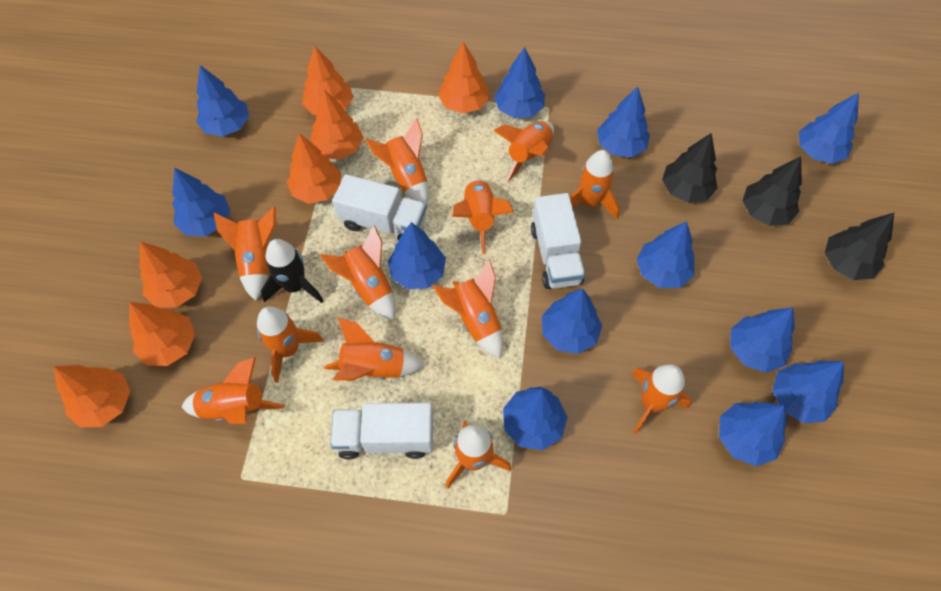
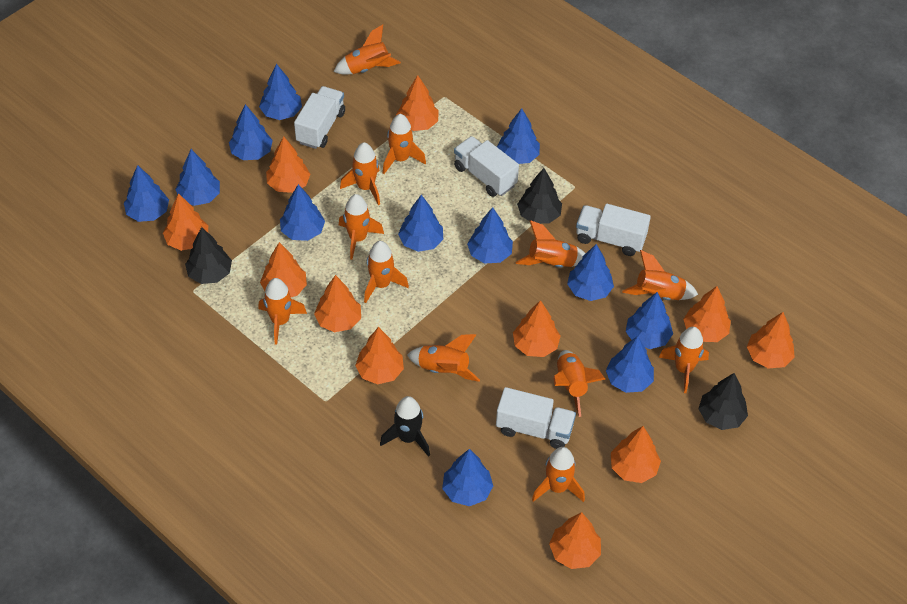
orange tree: [54,365,130,428] [129,302,195,366] [140,241,202,308] [287,133,341,204] [302,45,353,115] [311,89,363,160] [438,42,489,114] = 7 -> [163,193,208,251] [260,242,307,297] [266,136,311,193] [314,275,361,332] [355,327,404,384] [396,75,439,131] [513,300,560,357] [549,512,601,569] [611,426,661,483] [683,286,731,342] [747,312,795,369] = 11
white truck: [330,403,433,459] [333,174,427,240] [531,193,585,289] = 3 -> [294,86,345,149] [454,136,519,197] [496,387,576,449] [576,204,651,256] = 4

